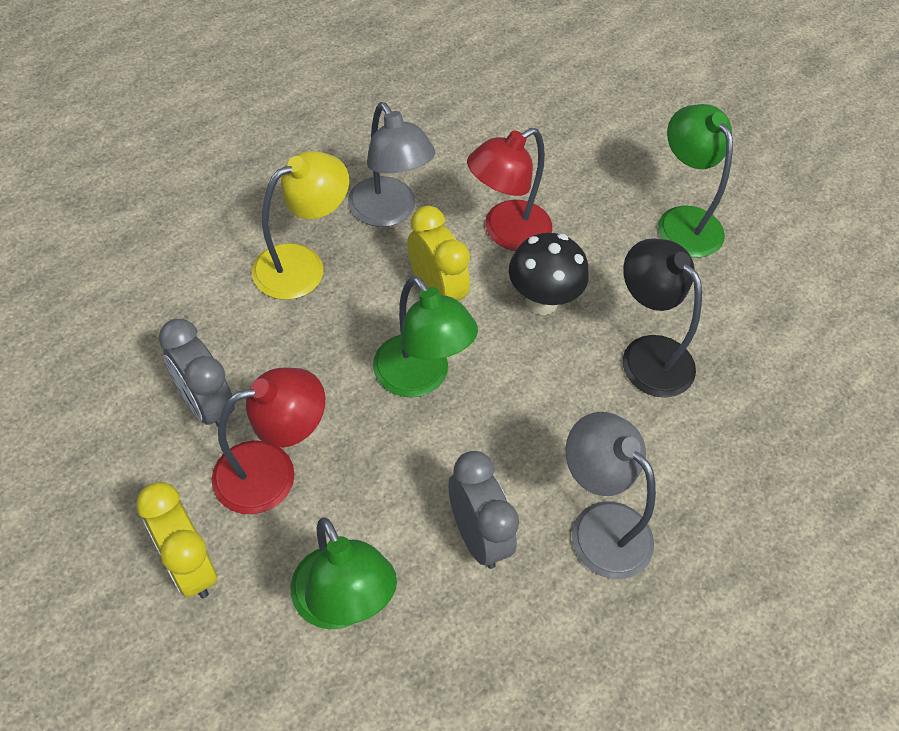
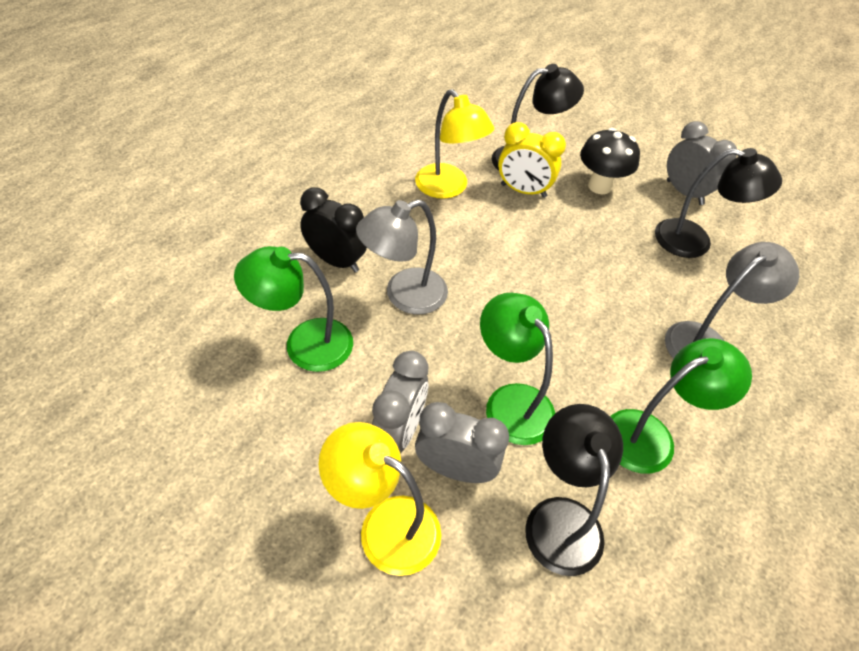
black clock: none = 0 -> [300,187,367,272] = 1
black lamp: [623,238,702,397] = 1 -> [492,64,584,171] [525,404,623,576] [655,148,782,258] = 3
grey clock: [159,319,235,427] [449,451,519,569] = 2 -> [372,351,428,453] [415,402,509,483] [667,121,737,205] = 3
red lamp: [212,368,325,514] [467,128,552,251] = 2 -> none = 0
yellow clock: [136,482,217,598] [407,206,470,301] = 2 -> [498,122,566,198] = 1
yellow lamp: [252,151,349,300] = 1 -> [319,422,441,576] [415,89,494,199] = 2

